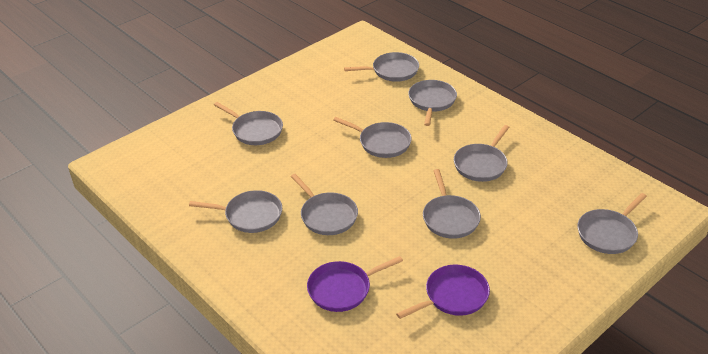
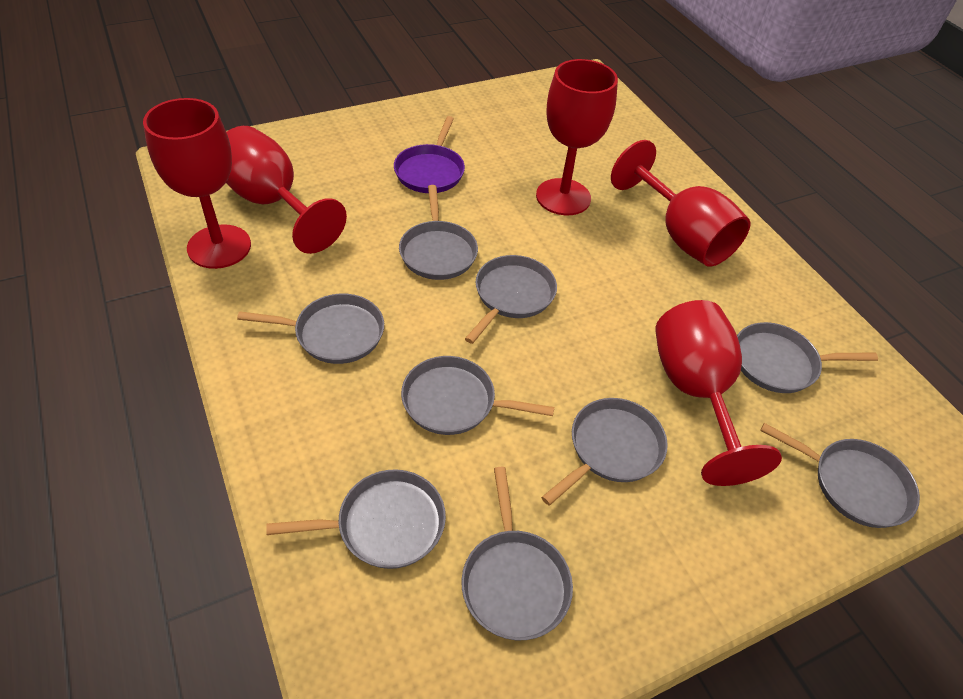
purple pan: [307,256,403,312] [396,265,490,319] = 2 -> [394,116,465,193] = 1
red goblet: none = 0 -> [143,98,251,269] [226,126,347,254] [536,59,618,215] [611,140,750,267] [655,300,782,486] = 5

